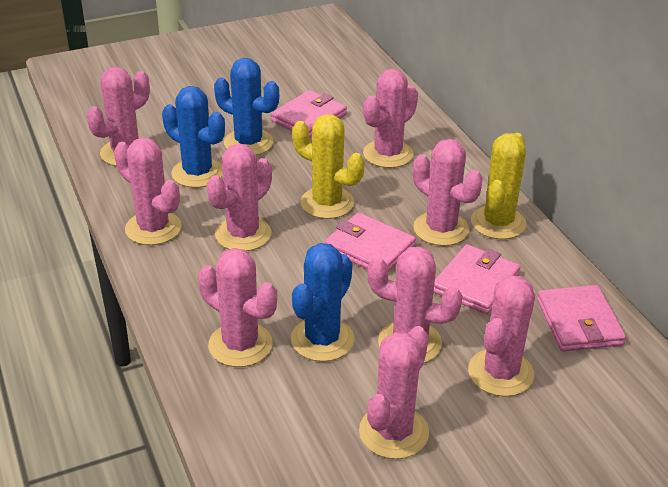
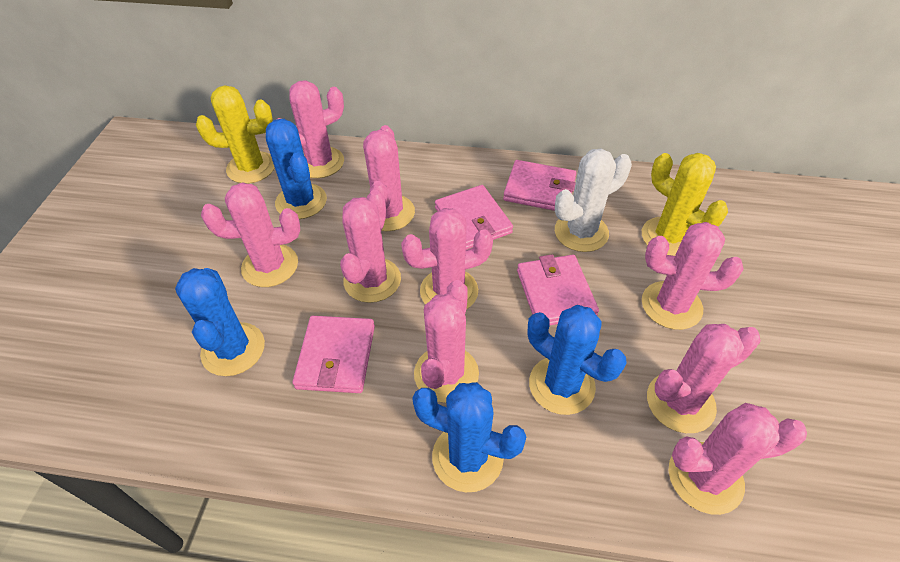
blue cactus: [162,86,225,188] [214,58,279,155] [291,243,355,362] = 3 -> [175,268,265,376] [266,119,327,219] [412,382,526,492] [528,305,627,415] = 4
white cactus: none = 0 -> [555,149,632,252] = 1

